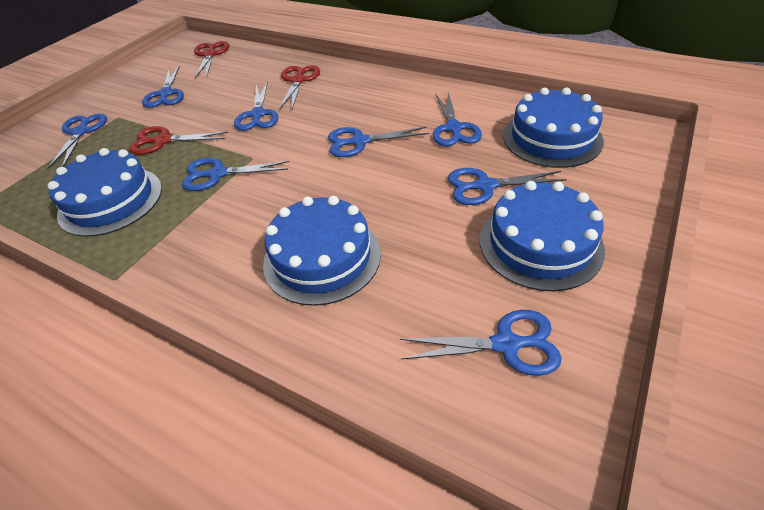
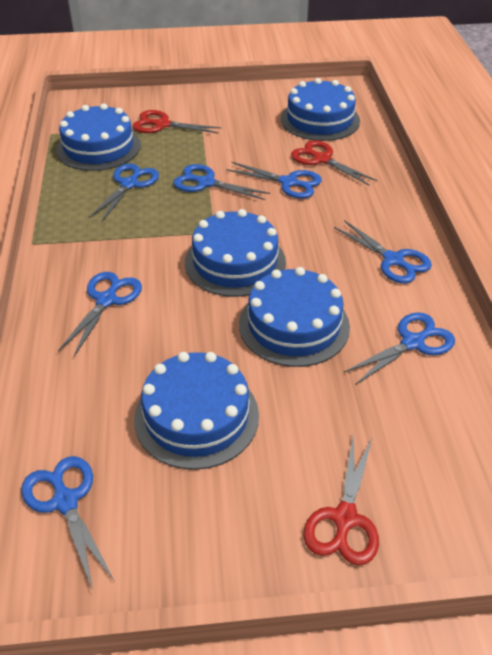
blue cake: [48,148,162,237] [263,196,381,306] [480,181,605,291] [503,88,604,168] = 4 -> [56,104,141,171] [134,352,259,470] [185,209,286,297] [239,267,350,367] [281,78,360,141] = 5
blue scissors: [47,114,107,169] [142,65,184,108] [182,158,289,191] [234,81,279,131] [328,127,429,157] [400,310,562,376] [433,93,482,146] [448,168,567,205] = 8 -> [21,456,114,590] [58,272,142,356] [89,164,159,223] [173,164,270,200] [226,162,322,198] [334,220,432,284] [343,312,455,385] = 7

